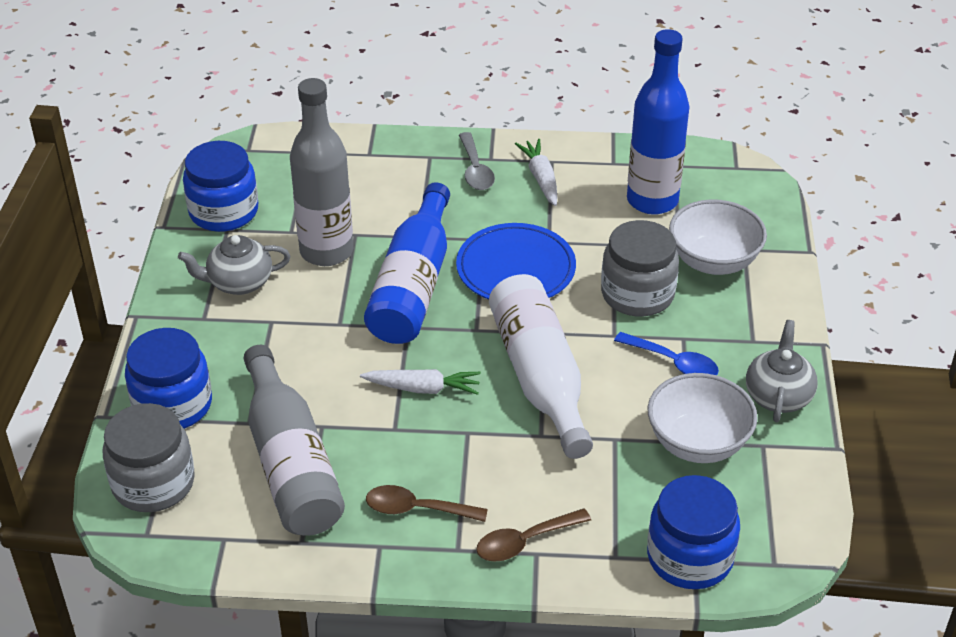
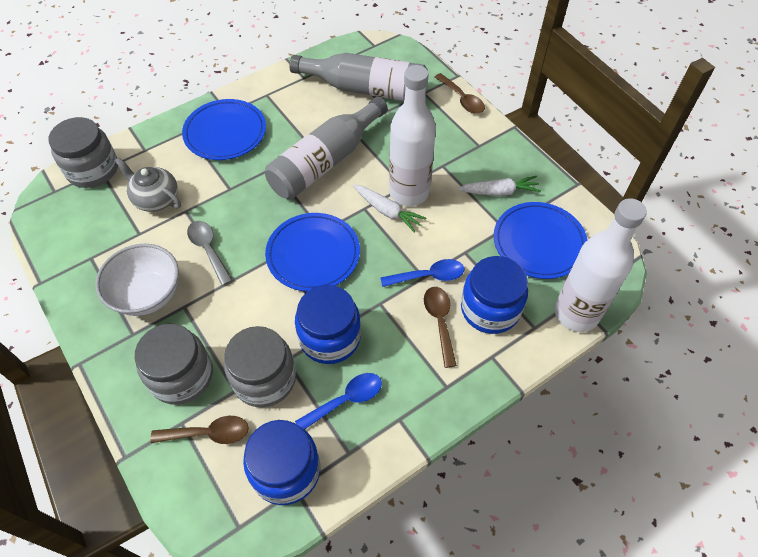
blue bottle: [364,182,450,344] [627,29,690,215] = 2 -> none = 0
blue plate: [456,223,576,300] = 1 -> [182,99,266,160] [265,213,360,292] [494,202,588,279] = 3
blue spoon: [614,332,719,375] = 1 -> [295,373,382,430] [380,259,464,287] = 2
brown spoon: [366,485,488,522] [476,509,591,562] = 2 -> [150,416,249,444] [424,287,457,368] [435,73,485,114] = 3
grey jar: [103,403,195,512] [601,220,679,317] = 2 -> [49,117,118,188] [135,324,213,405] [224,326,296,407] = 3
grey teapot: [178,235,290,295] [746,320,818,422] = 2 -> [115,157,181,212] = 1
white bottle: [489,274,593,459] = 1 -> [389,65,436,206] [555,198,647,332] = 2
white bowl: [648,373,758,463] [669,199,767,275] = 2 -> [95,244,179,316] = 1

